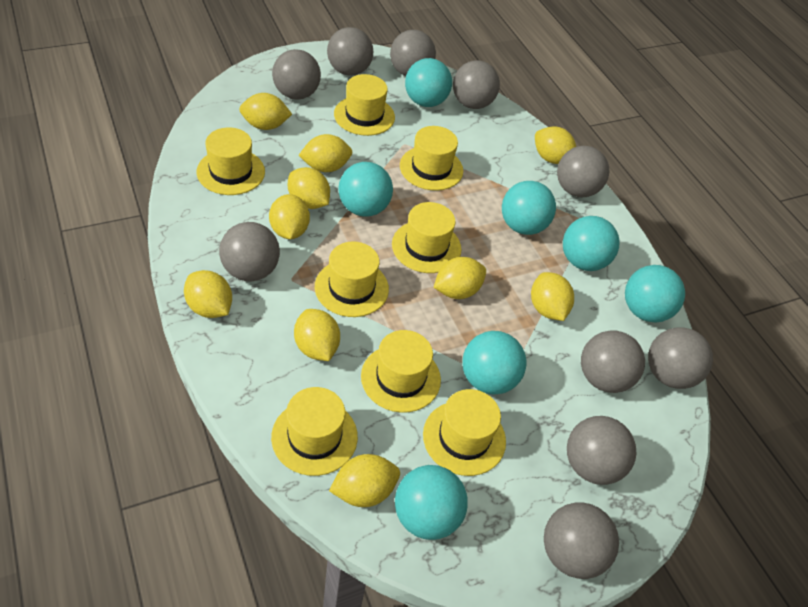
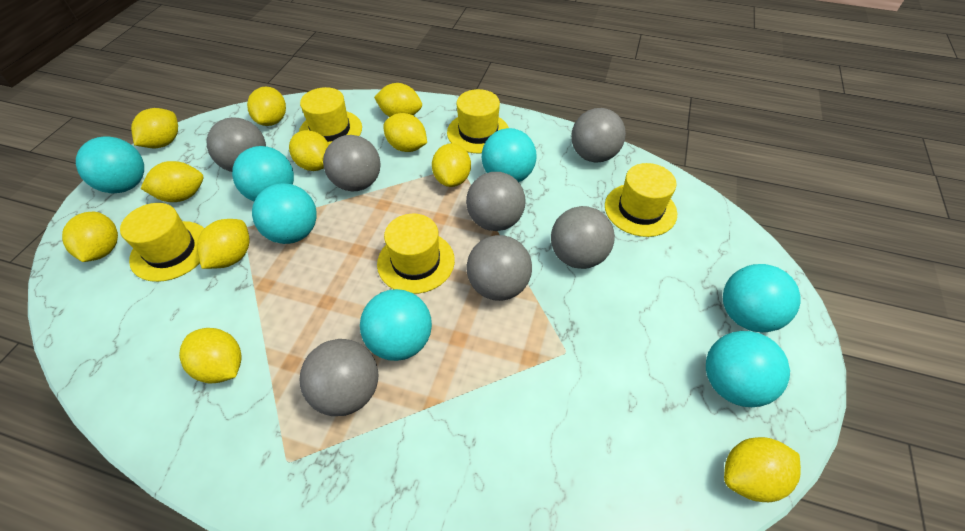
grey ball: [219,222,280,281] [272,49,321,99] [327,27,373,76] [390,30,436,76] [453,60,500,109] [544,502,619,579] [557,146,609,197] [567,416,637,485] [581,331,645,393] [648,327,713,389] = 10 -> [207,117,266,172] [299,339,378,416] [323,135,381,192] [466,172,526,231] [466,235,532,301] [551,206,615,269] [571,108,626,163] = 7
yellow hat: [197,128,265,195] [271,387,358,476] [315,241,389,317] [334,74,395,136] [361,330,441,413] [392,202,461,273] [400,126,463,191] [423,389,506,476] = 8 -> [120,203,204,282] [299,87,362,144] [377,214,455,294] [447,89,509,153] [605,163,677,237] = 5
yellow lemon: [184,270,232,318] [239,93,292,130] [269,194,310,239] [288,167,330,209] [294,309,340,361] [299,134,352,172] [329,454,400,507] [433,257,486,299] [531,272,574,321] [535,126,576,164] = 10 -> [62,212,118,262] [131,108,178,148] [141,161,203,202] [179,328,242,383] [197,219,250,269] [247,86,286,126] [289,130,329,171] [374,83,422,117] [383,113,427,152] [432,143,471,187] [724,437,801,502] = 11

